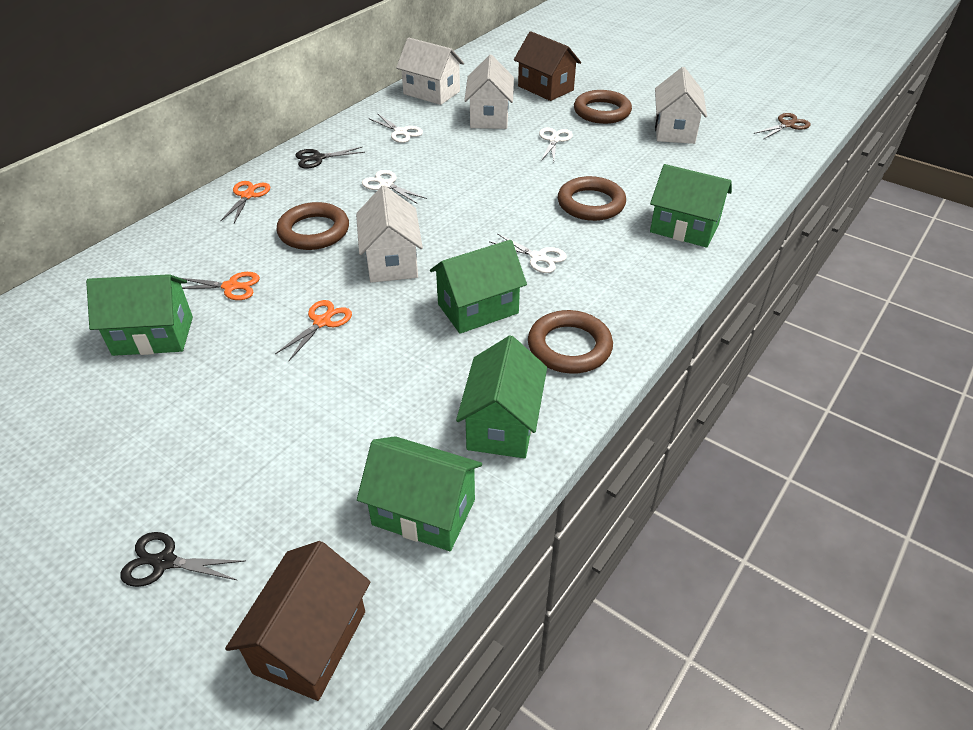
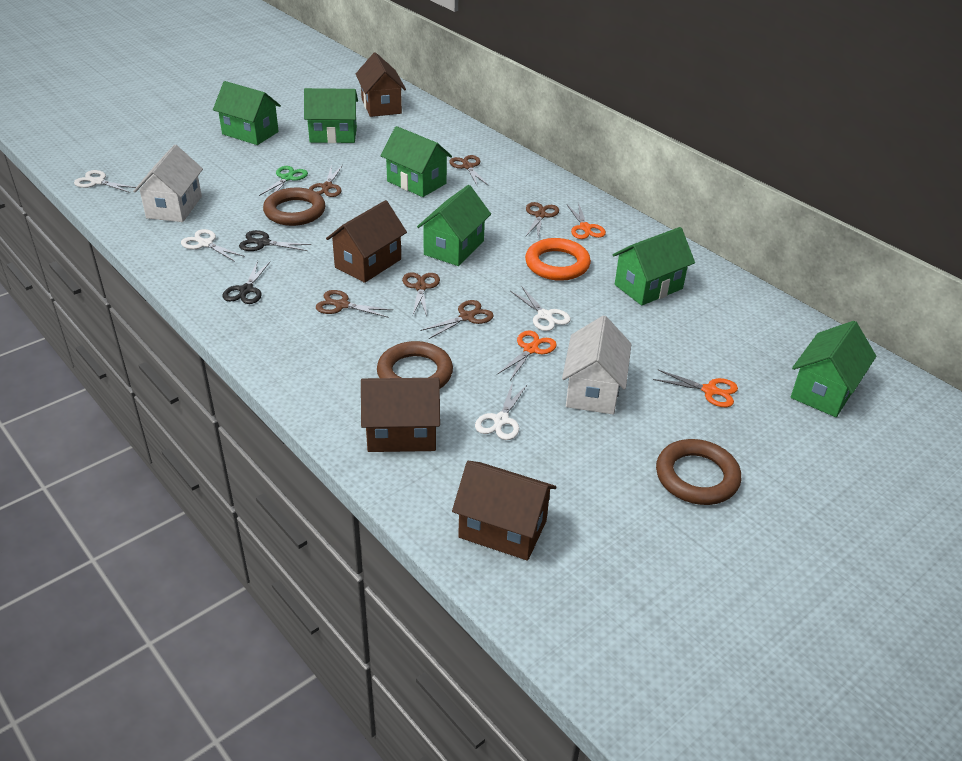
brown house: [225,541,370,701] [514,31,581,101] = 2 -> [326,200,407,283] [356,52,406,117] [361,378,440,452] [452,461,557,561] = 4
brown ring: [277,202,349,250] [528,310,613,374] [558,176,626,221] [574,90,632,124] = 4 -> [263,187,325,226] [377,341,453,388] [656,439,741,505] = 3
brown scissors: [754,113,811,139] = 1 -> [309,165,343,197] [316,290,393,317] [402,272,440,316] [420,300,494,339] [449,155,488,185] [526,202,559,237] = 6
green house: [86,274,193,356] [357,436,482,551] [430,240,527,334] [456,335,547,458] [650,164,732,248] = 5 -> [213,81,281,145] [304,88,358,143] [381,126,452,197] [417,185,491,266] [613,227,695,306] [791,321,876,417] = 6
green scissors: none = 0 -> [259,166,308,196] = 1
orange ring: none = 0 -> [525,238,591,281] = 1
white house: [356,185,423,283] [396,37,464,105] [464,55,514,129] [655,67,707,144] = 4 -> [133,145,203,222] [562,315,632,415] = 2

